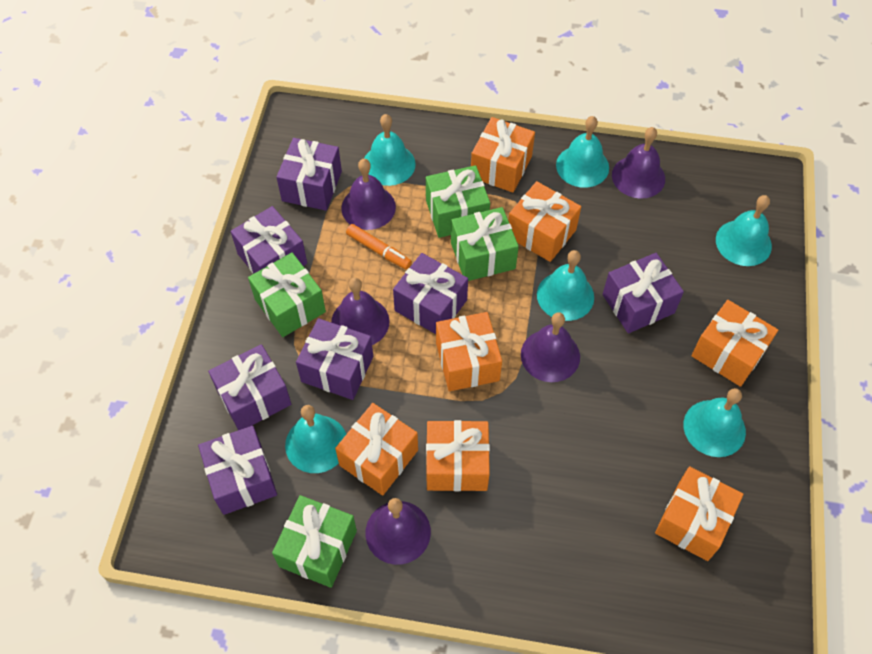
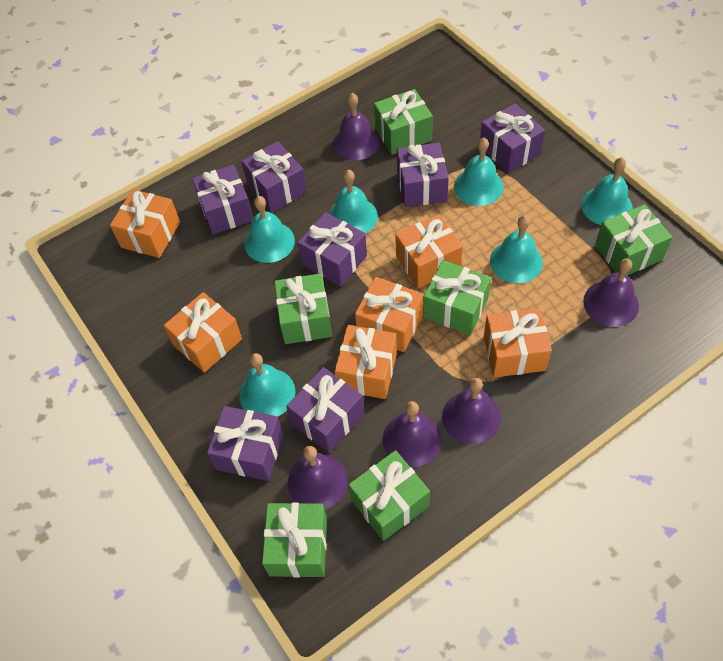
green gift: [248,252,326,337] [272,495,357,588] [426,165,490,238] [451,207,519,281] = 4 -> [262,503,327,577] [275,273,332,344] [348,450,430,541] [374,89,433,155] [423,260,491,335] [595,204,672,275] = 6
orange gift: [335,403,418,496] [426,420,490,491] [436,312,502,391] [471,117,535,193] [508,181,581,262] [655,466,743,561] [691,300,778,387] = 7 -> [110,189,180,258] [164,292,242,373] [335,325,397,399] [355,277,423,352] [395,214,463,288] [484,308,552,378] = 6
orange marker: [346,224,412,269] = 1 -> none = 0

